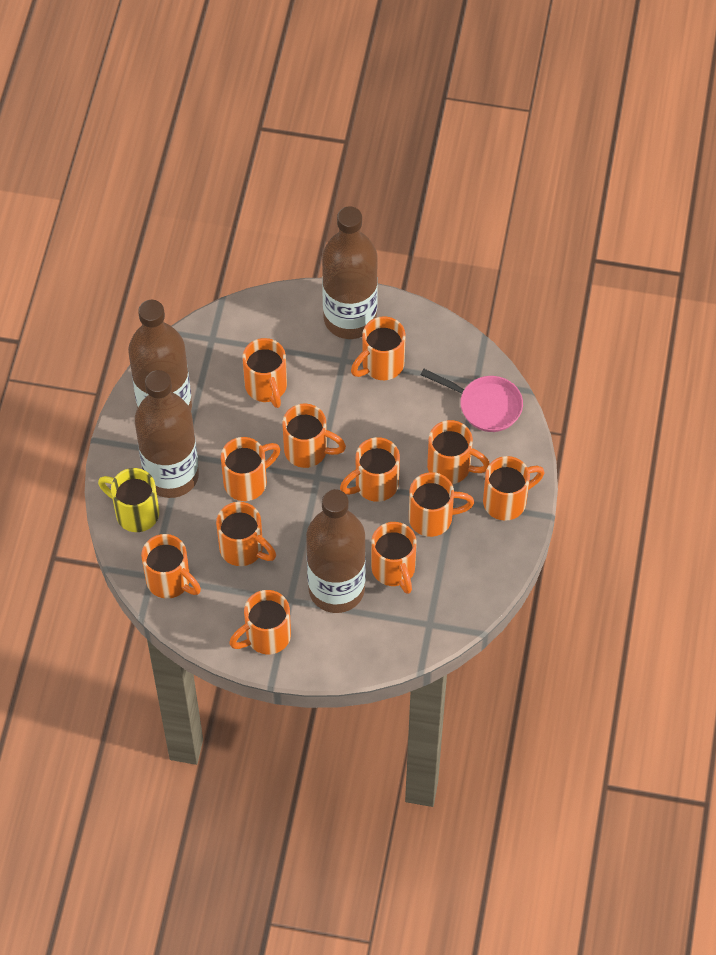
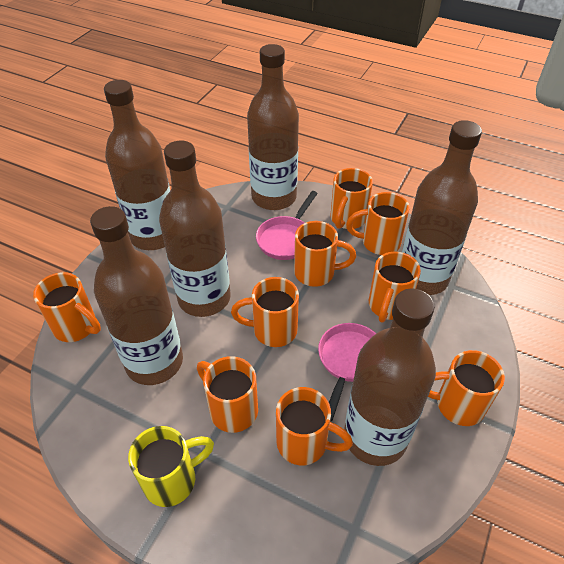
brown bottle: [128,300,192,410] [135,370,199,498] [306,489,366,613] [322,206,378,339] = 4 -> [90,206,183,385] [104,80,170,250] [159,141,231,317] [247,44,299,210] [344,288,436,466] [402,120,482,295] = 6
orange mug: [141,534,201,599] [216,502,276,566] [221,437,280,501] [229,590,291,654] [242,338,287,408] [282,404,346,468] [340,437,400,502] [351,316,406,380] [371,522,417,594] [409,472,474,537] [427,420,490,484] [483,456,545,521] = 12 -> [33,272,101,342] [197,356,258,433] [231,277,299,347] [276,387,353,465] [294,221,356,287] [330,168,373,229] [346,192,409,255] [369,252,421,323] [428,350,505,426] = 9
pink pan: [421,369,523,432] = 1 -> [256,191,318,260] [318,323,376,421] = 2

